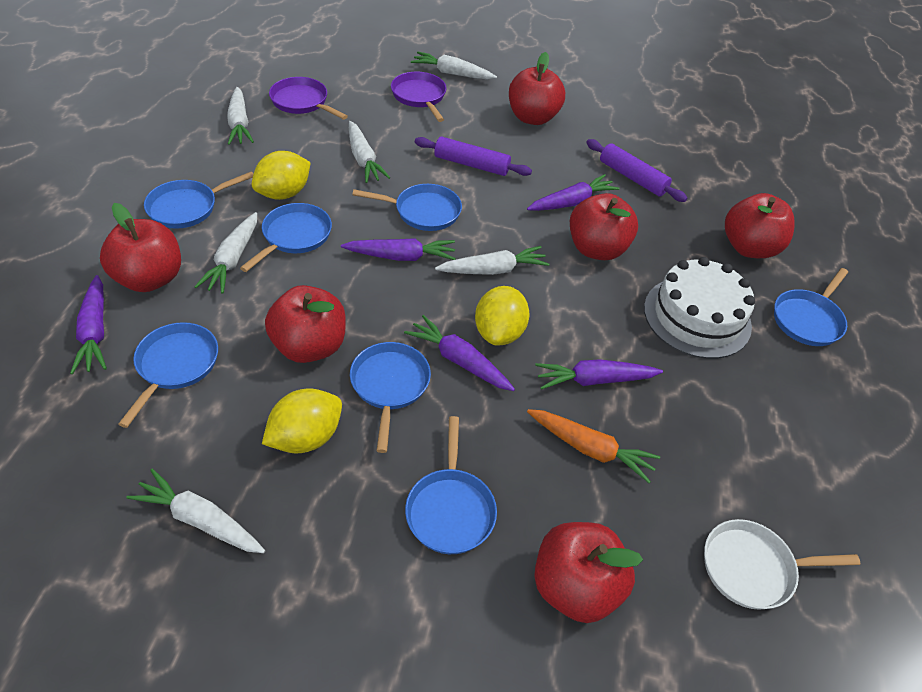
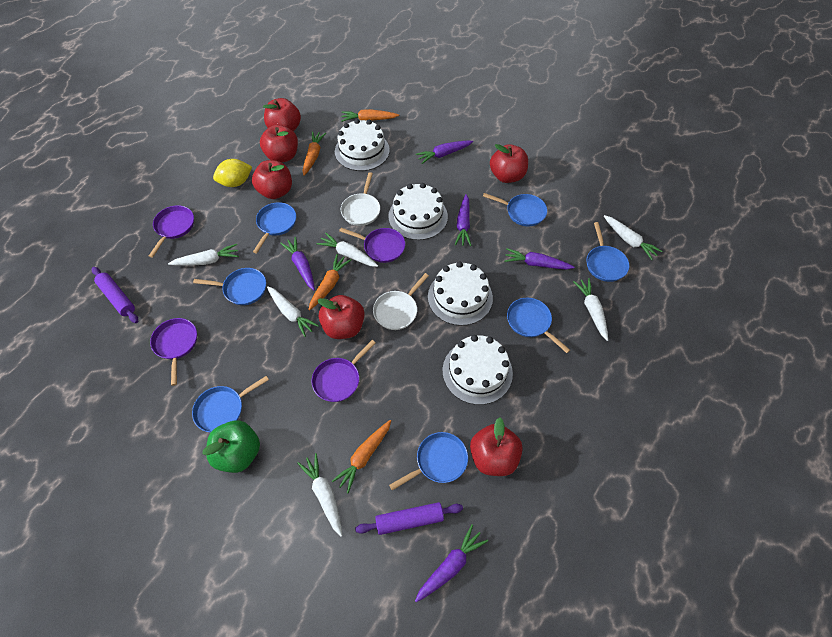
green apple: none = 0 -> [202,420,260,473] = 1
orange carrot: [527,409,660,483] = 1 -> [303,131,326,176] [308,254,351,311] [332,420,391,493] [341,109,399,122] = 4
purple pan: [269,77,348,120] [391,72,446,122] = 2 -> [149,205,194,258] [150,318,197,386] [311,340,376,402] [339,228,405,263] = 4
white cake: [644,257,755,359] = 1 -> [335,119,390,171] [388,183,448,240] [428,261,493,326] [443,335,513,405] = 4
white pan: [704,519,860,610] = 1 -> [341,172,380,226] [373,273,429,330] = 2
yellow lemon: [252,151,311,200] [262,388,342,453] [475,286,530,346] = 3 -> [213,159,252,187] = 1

